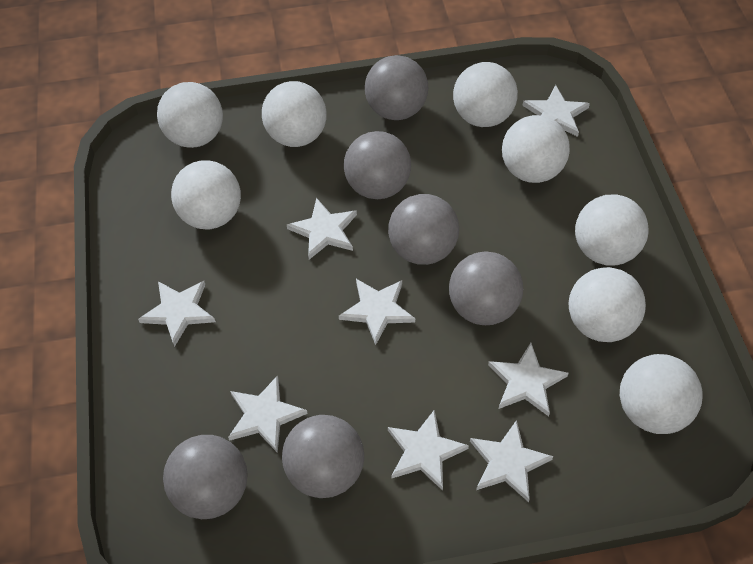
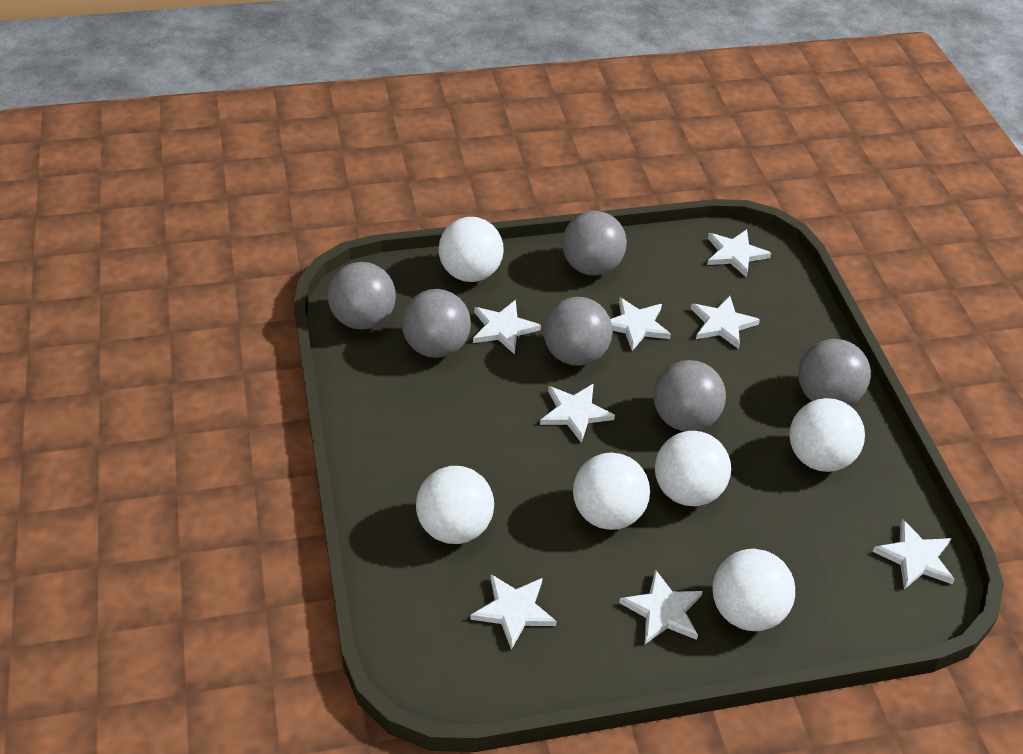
white ball: [157,82,223,148] [171,160,241,229] [262,81,327,147] [453,62,518,127] [502,115,570,183] [569,267,646,342] [575,195,648,266] [620,354,703,434] = 8 -> [416,466,494,544] [439,217,504,282] [573,452,650,530] [655,431,731,506] [712,549,795,631] [789,398,865,472] = 6

